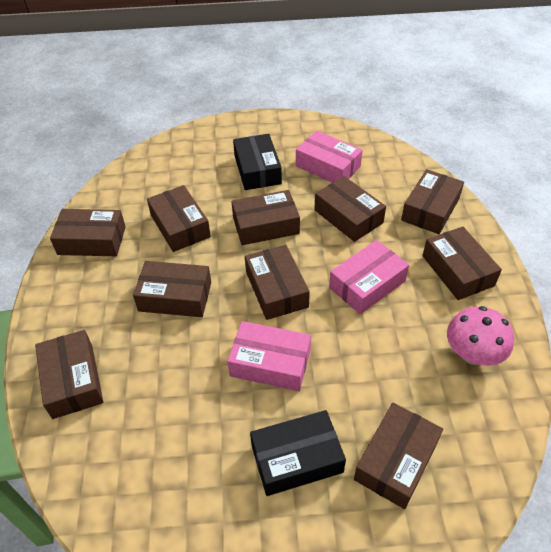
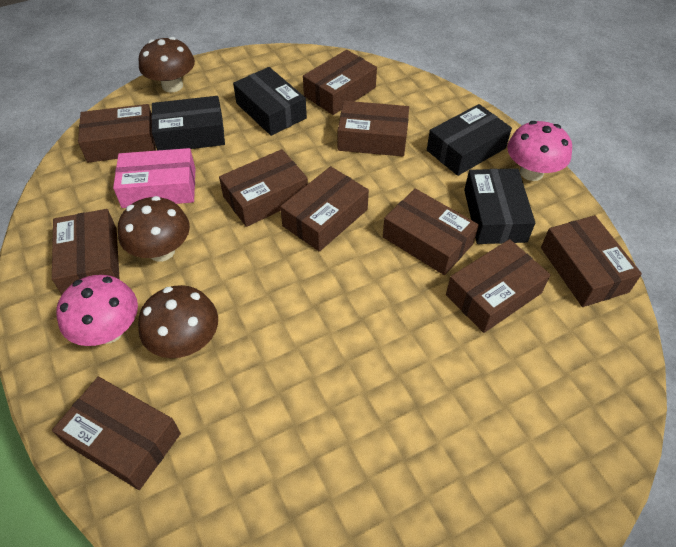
black box: [233,134,282,190] [250,410,346,496] = 2 -> [151,96,225,151] [233,67,307,136] [427,104,512,176] [464,168,535,244] = 4
brown mushroom: none = 0 -> [118,196,190,262] [138,285,218,358] [139,37,195,93] = 3
pink box: [227,321,311,391] [296,131,363,183] [329,240,409,314] = 3 -> [113,148,196,208] = 1
pink mushroom: [447,306,514,366] = 1 -> [56,275,138,346] [507,121,572,181] = 2

